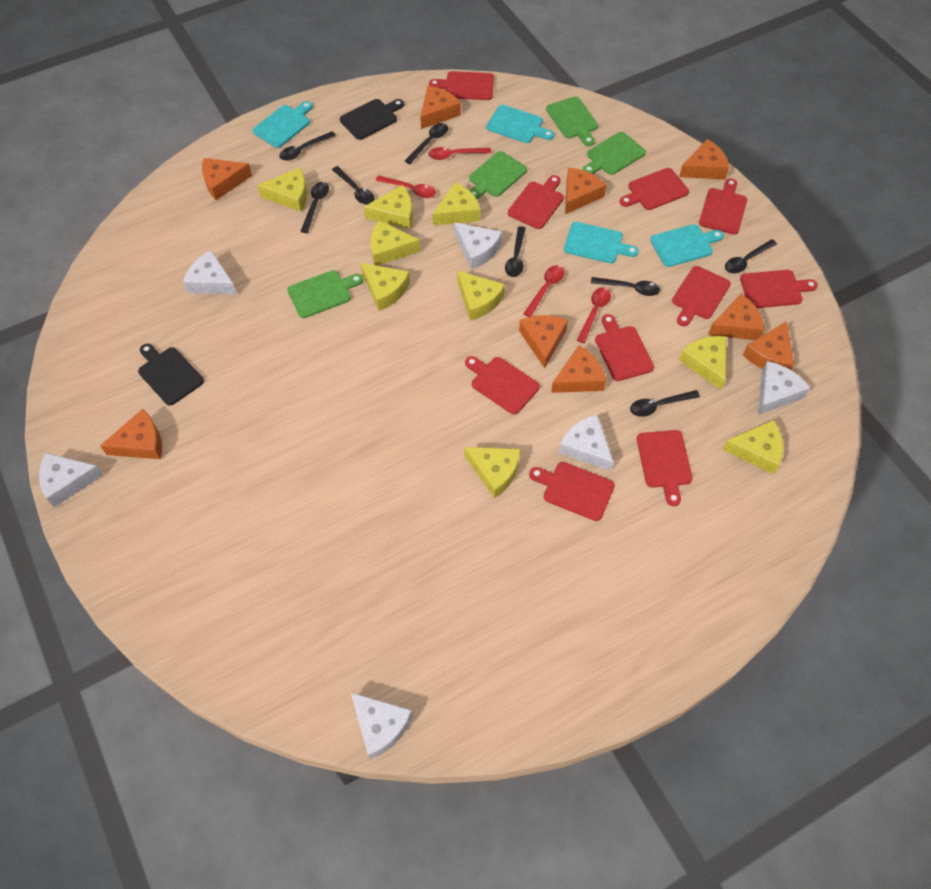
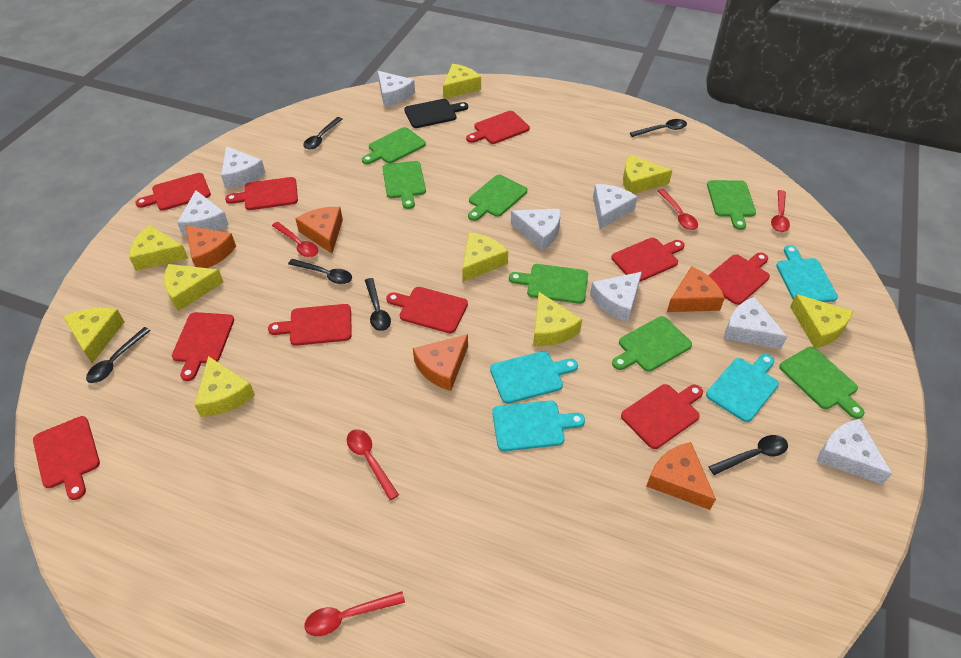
black cutting board: [138,343,204,406] [340,99,404,140] = 2 -> [404,99,468,128] = 1
black spoon: [279,131,336,161] [300,182,329,233] [332,166,374,205] [405,123,448,164] [505,226,526,277] [591,277,660,296] [630,390,700,417] [725,239,777,273] = 8 -> [86,327,151,383] [288,259,352,284] [303,117,343,149] [365,278,391,331] [630,119,687,137] [708,435,788,475] = 6
green cutting board: [287,270,363,318] [469,151,527,199] [546,97,598,146] [583,132,646,175] = 4 -> [362,127,426,164] [382,161,426,209] [468,175,527,221] [509,264,588,304] [612,316,692,372] [707,180,756,230] [779,347,865,419] = 7
orange cheese: [100,409,162,459] [202,158,252,200] [420,86,461,129] [519,315,568,368] [551,345,606,393] [565,167,607,214] [679,139,729,180] [708,294,764,340] [743,321,794,370] = 9 -> [185,225,236,268] [295,207,343,253] [413,334,468,391] [646,442,716,510] [667,266,725,312] = 5
red spoon: [376,175,436,198] [428,147,491,160] [523,265,564,317] [577,287,611,343] = 4 -> [272,222,318,257] [304,591,405,636] [347,429,399,500] [658,189,698,230] [771,190,790,232] = 5
white cheese: [39,453,104,507] [183,250,237,294] [351,692,413,759] [454,222,502,269] [558,415,613,471] [758,361,810,415] = 6 -> [177,190,229,236] [221,146,266,188] [378,71,415,107] [511,209,561,251] [590,272,642,322] [593,184,638,229] [724,297,787,349] [817,419,892,485] = 8

